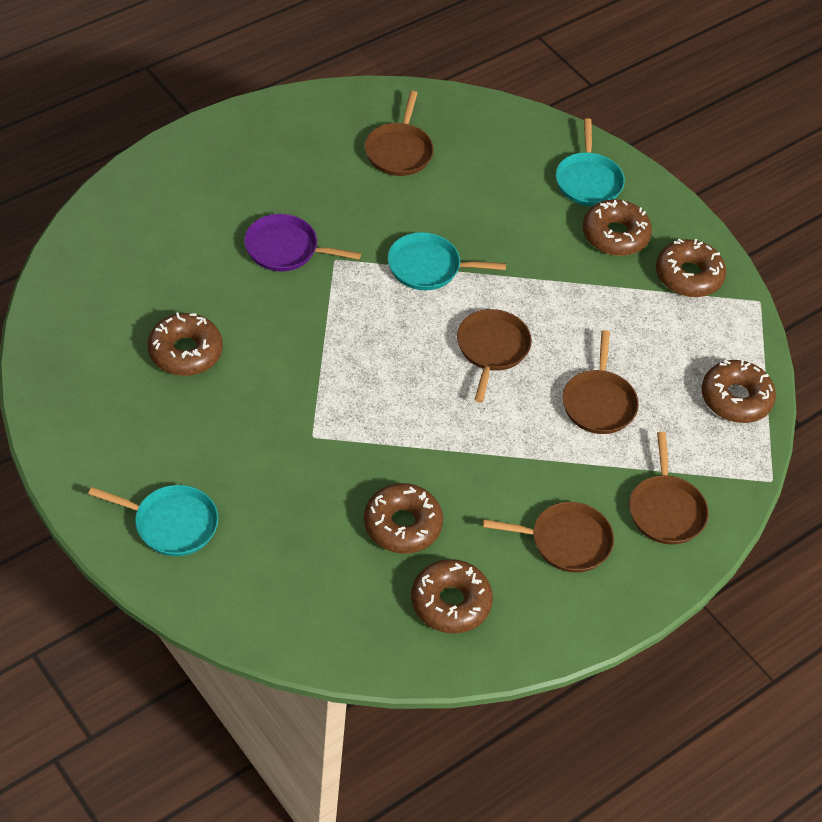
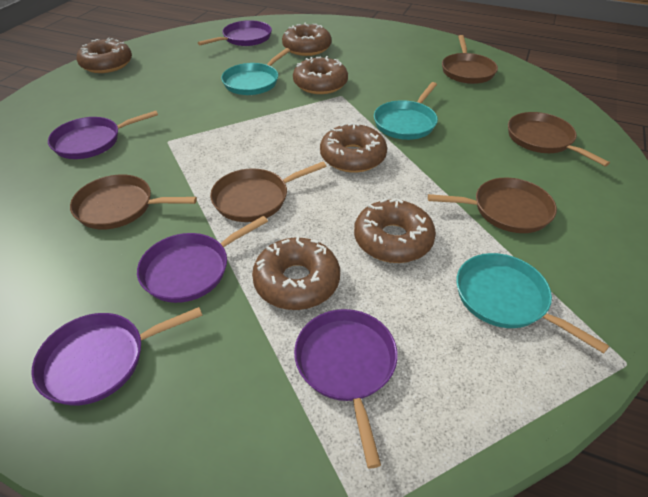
purple pan: [244,214,361,271] = 1 -> [31,307,203,405] [48,111,158,159] [137,216,268,303] [198,20,272,46] [294,309,398,468] = 5

